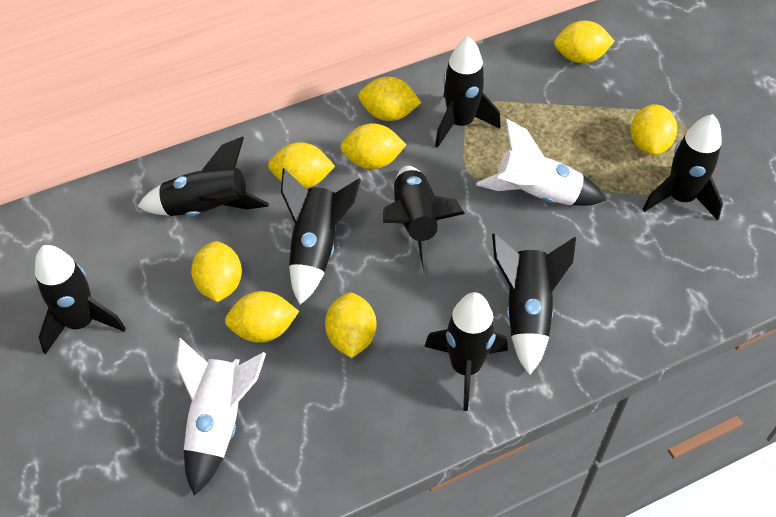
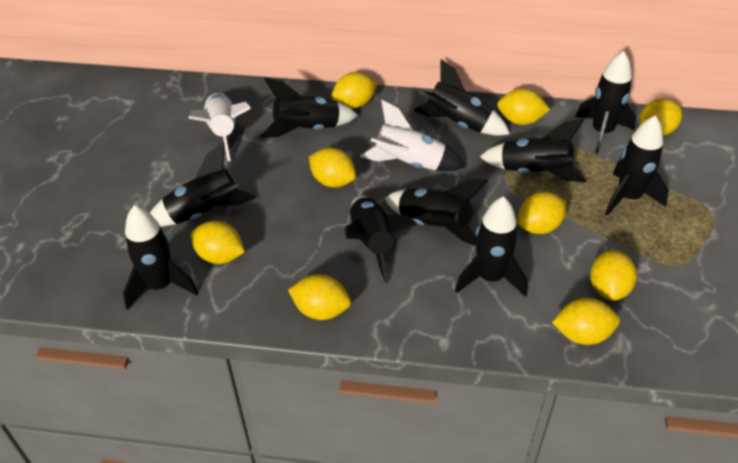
black rocket: [35,245,126,354] [137,136,269,216] [281,168,361,305] [383,166,465,272] [424,292,508,411] [435,36,501,148] [492,233,576,375] [642,114,723,221] = 8 -> [123,205,198,310] [150,142,256,227] [260,78,358,138] [344,196,418,283] [384,179,488,246] [414,59,510,136] [455,196,527,297] [480,119,586,183] [575,51,636,154] [605,115,669,216] = 10
yellow lemon: [191,241,242,302] [225,291,299,343] [268,142,335,188] [325,292,376,358] [340,123,406,169] [358,77,421,121] [554,21,615,63] [631,105,677,155] = 8 -> [191,221,245,264] [288,274,351,320] [309,148,356,187] [332,72,378,108] [497,88,550,125] [518,192,566,234] [552,298,620,345] [590,250,637,301] [639,98,683,136] = 9

